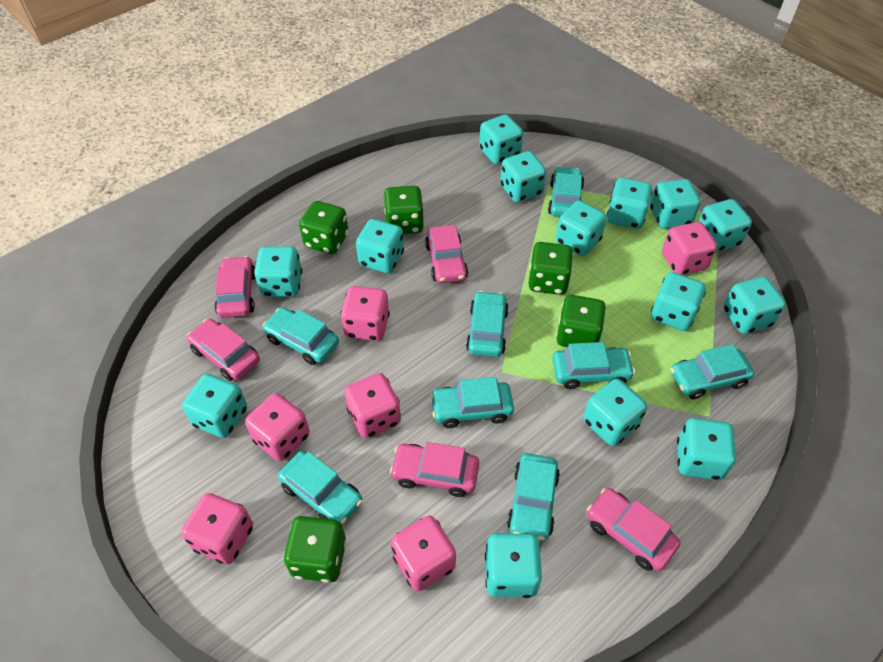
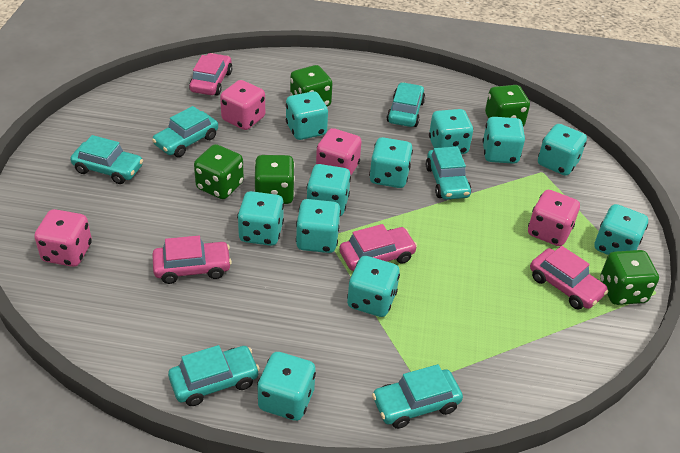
pink car: [187,319,260,381] [214,256,255,318] [390,442,479,497] [425,225,468,283] [587,488,681,571] = 5 -> [152,236,232,284] [189,53,232,96] [339,224,417,271] [530,246,609,309] = 4
pink dice: [181,493,253,564] [245,393,310,461] [340,286,390,341] [344,373,401,438] [391,516,456,591] [662,222,717,275] = 6 -> [34,209,92,267] [220,80,265,130] [316,128,362,175] [528,190,580,246] = 4
turquoise car: [262,307,339,365] [278,451,363,525] [430,377,514,428] [466,291,509,357] [507,453,560,541] [548,166,584,217] [552,342,635,389] [670,344,754,400] = 8 -> [70,135,143,184] [152,106,218,157] [168,345,260,406] [372,364,463,429] [387,82,425,127] [426,147,471,200] = 6
turquoise dice: [182,374,247,438] [254,246,302,297] [356,219,404,273] [479,115,523,164] [485,533,542,598] [500,151,547,202] [555,200,607,256] [583,379,647,446] [607,178,653,229] [650,179,701,229] [651,272,706,331] [677,418,736,480] [698,199,752,252] [723,277,786,334] = 14 -> [237,191,284,246] [257,352,316,421] [286,91,328,140] [296,199,341,253] [307,164,351,216] [347,256,400,317] [369,137,413,188] [429,109,473,154] [482,117,525,164] [538,124,587,176] [595,204,648,255] = 11

